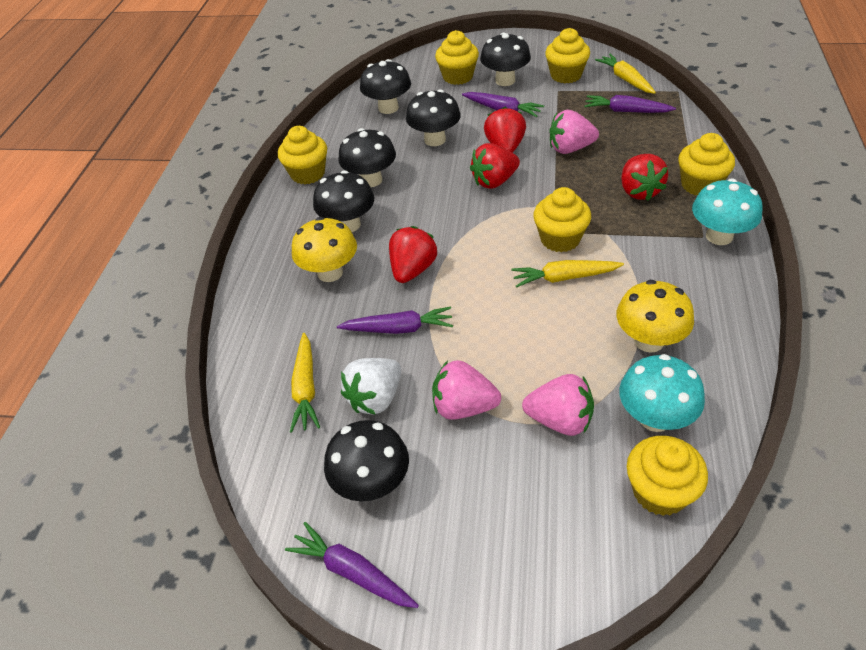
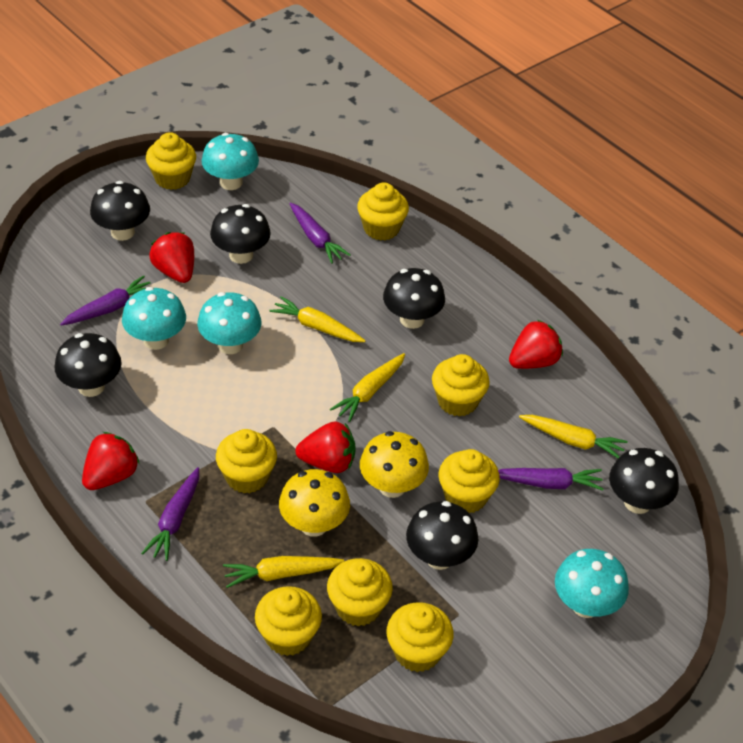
pink strawberry: [432,360,501,420] [522,374,594,436] [549,110,599,154] = 3 -> none = 0
turquoise mushroom: [619,354,705,432] [692,178,763,245] = 2 -> [122,287,186,350] [197,292,262,354] [202,133,259,190] [555,549,629,618] = 4
white strawberry: [341,358,401,415] = 1 -> none = 0
yellow carrot: [290,333,320,433] [511,260,624,288] [595,54,656,94] = 3 -> [223,556,344,588] [269,296,366,342] [330,353,405,422] [519,415,627,458] = 4
yellow cupcake: [278,126,327,184] [435,30,479,85] [533,187,591,252] [545,28,590,83] [627,436,708,516] [678,133,735,195] = 6 -> [146,132,196,190] [216,429,277,493] [255,586,322,656] [327,558,393,627] [357,182,409,241] [387,602,454,672] [432,354,490,417] [438,449,500,513] = 8

